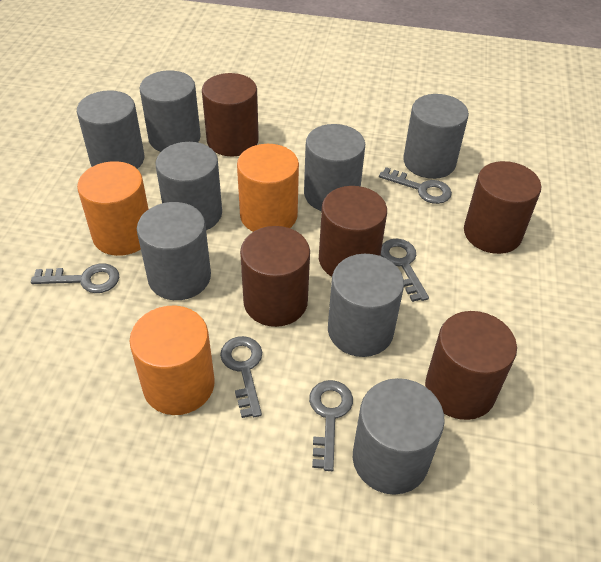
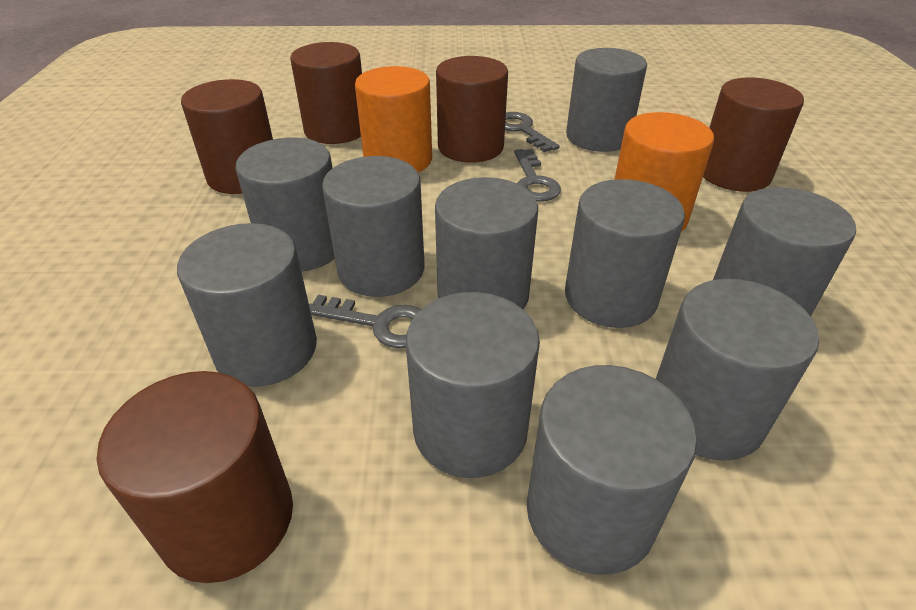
grey cylinder: [77,90,144,169] [137,202,211,300] [139,70,201,152] [156,142,222,230] [304,124,365,211] [328,254,404,357] [353,378,445,495] [403,94,469,179] = 8 -> [177,223,317,387] [236,137,335,272] [322,156,424,297] [406,292,540,478] [435,177,538,309] [527,365,697,575] [565,179,685,328] [566,48,647,152] [656,279,819,461] [713,187,856,316] = 10
grey key: [31,263,119,293] [220,336,262,418] [309,380,353,471] [379,167,452,204] [381,239,429,302] = 5 -> [309,295,421,348] [505,112,560,152] [514,149,561,201] = 3
orange cylinder: [77,161,148,256] [129,306,215,415] [237,144,299,232] = 3 -> [355,66,432,172] [614,112,714,232] = 2

